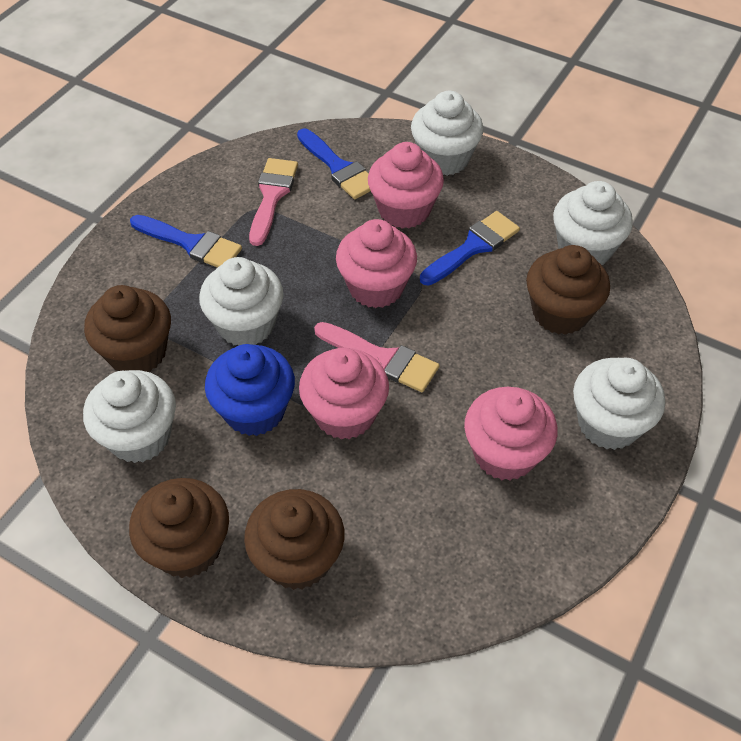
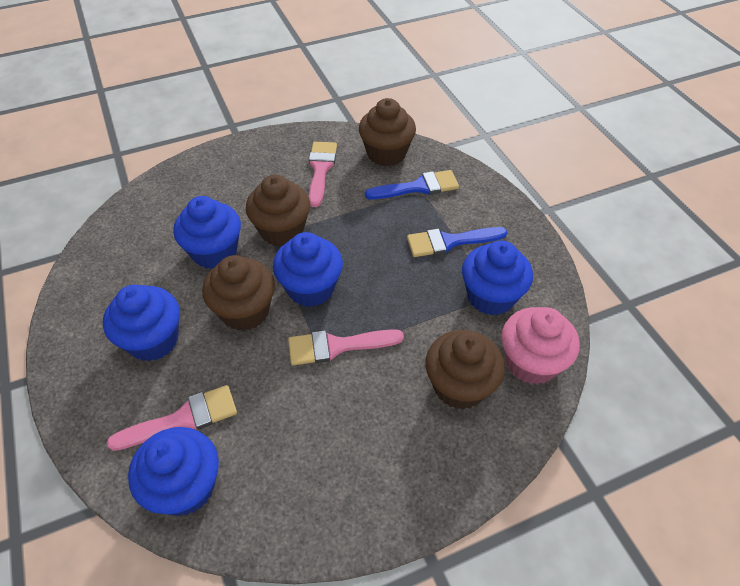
blue brush: [130,215,242,268] [297,128,371,199] [420,211,520,286] = 3 -> [365,170,459,199] [407,227,507,257] = 2
blue cupcake: [205,344,295,436] = 1 -> [103,285,180,361] [128,427,219,516] [173,196,241,269] [273,232,343,307] [462,240,533,316] = 5
pink brush: [249,158,298,246] [314,322,439,392] = 2 -> [107,385,237,451] [288,329,404,365] [309,142,337,207] = 3
pink cupcake: [299,347,389,440] [336,219,417,308] [368,142,444,229] [464,387,558,481] = 4 -> [502,307,579,385] = 1
white cupcake: [83,370,176,463] [199,257,283,345] [411,91,484,176] [553,181,633,265] [573,358,665,450] = 5 -> none = 0

